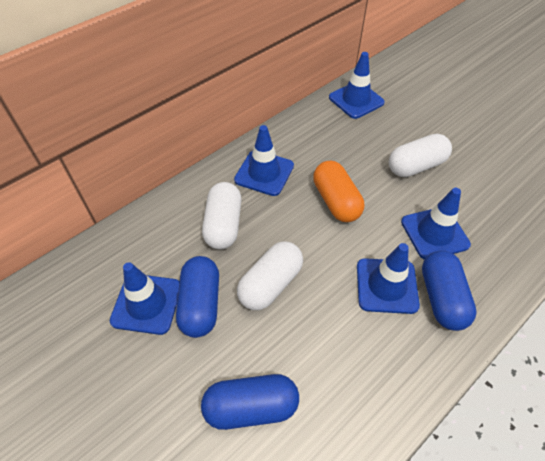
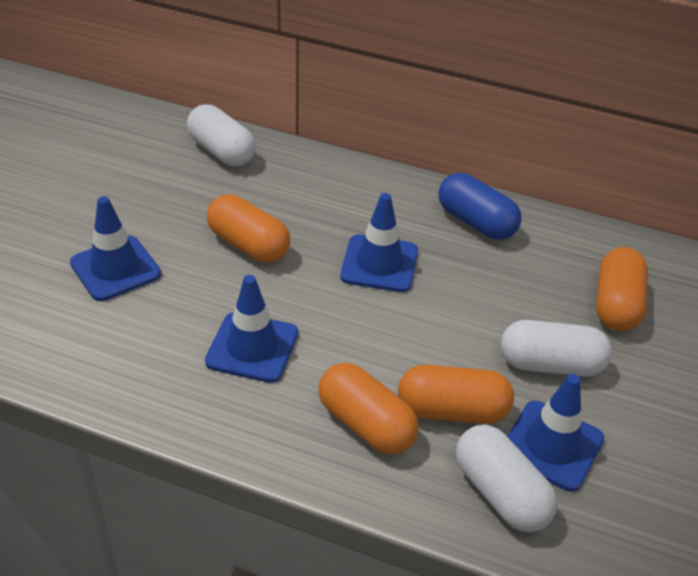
blue capsule: [176,256,219,338] [201,374,299,430] [422,250,477,331] = 3 -> [439,173,522,240] = 1
blue traffic cone: [110,262,180,335] [234,125,294,196] [329,52,385,119] [357,243,420,314] [401,188,471,260] = 5 -> [70,196,161,301] [205,275,298,383] [340,193,418,292] [507,374,604,491] = 4
orange capsule: [313,161,364,222] = 1 -> [207,194,290,263] [319,363,419,454] [398,365,514,424] [596,247,648,331] = 4

